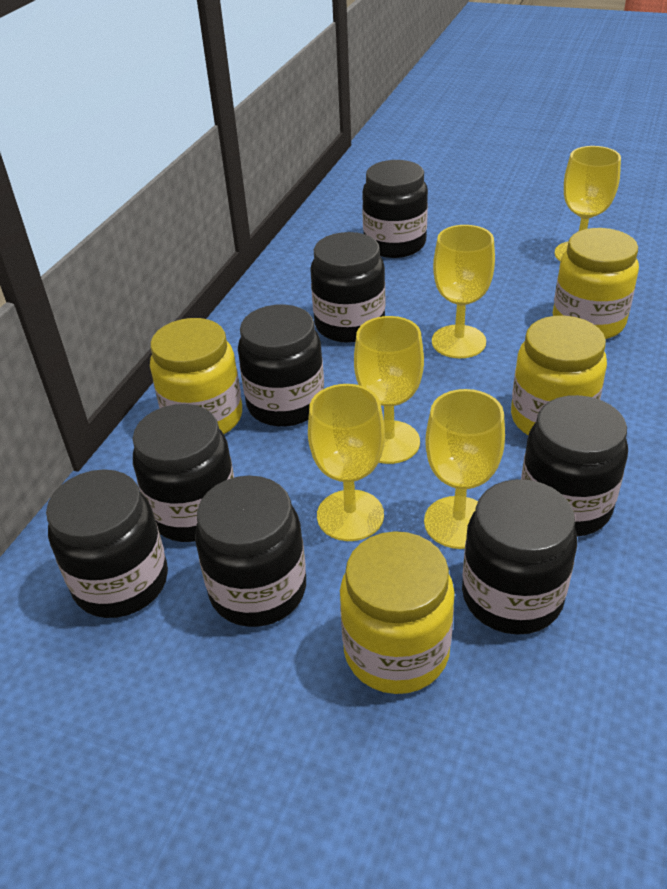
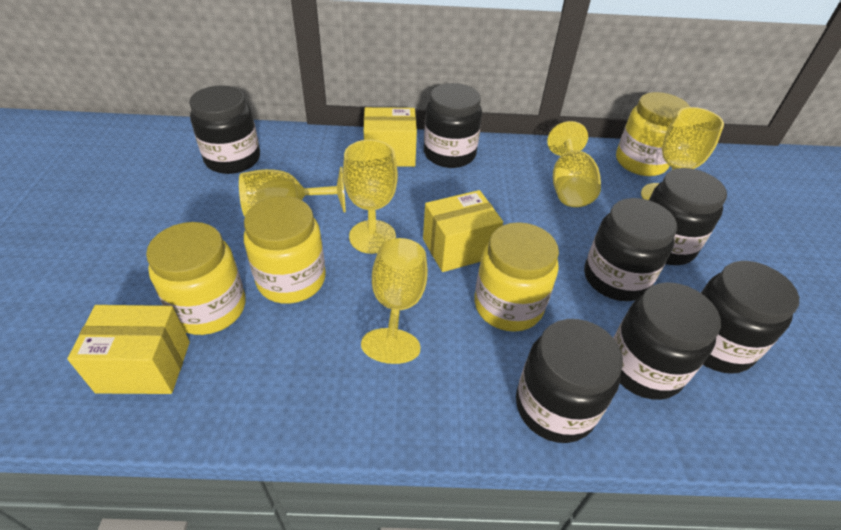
black jar: [46,469,168,618] [133,404,234,542] [195,476,306,627] [238,305,324,427] [310,232,385,343] [362,160,428,258] [462,479,577,635] [521,395,628,536] = 8 -> [189,85,260,174] [424,83,482,168] [516,319,623,443] [584,198,677,301] [613,282,721,400] [649,168,727,265] [701,261,799,374] = 7
yellow box: none = 0 -> [67,305,190,394] [364,107,417,167] [423,190,503,272] = 3

